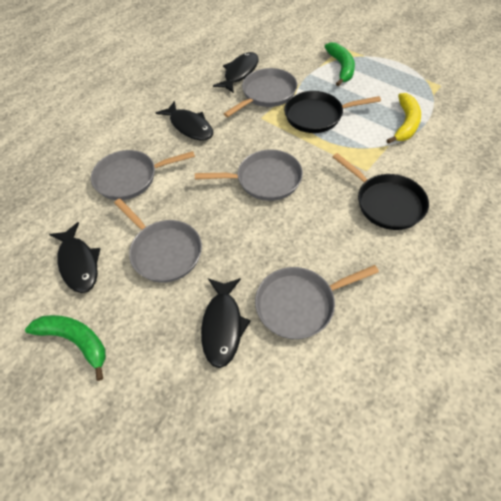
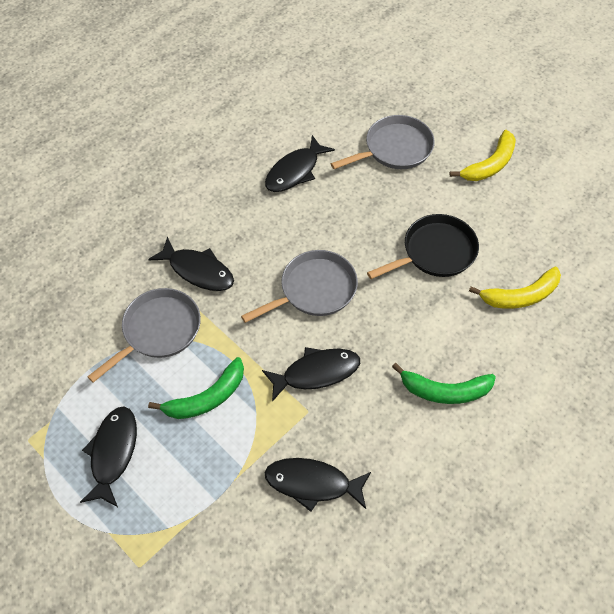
black fish: [49,222,100,293] [156,101,213,140] [201,278,251,368] [213,52,259,93] = 4 -> [80,406,137,507] [148,237,234,291] [262,347,360,402] [265,135,335,192] [265,458,371,512] = 5
black pan: [284,91,381,133] [333,153,429,230] = 2 -> [367,214,479,279] = 1
grey pan: [91,150,195,200] [114,199,202,282] [195,150,303,201] [224,68,297,117] [255,265,379,339] = 5 -> [87,288,201,383] [241,250,358,323] [331,115,435,169] = 3
yellow banana: [387,93,421,144] = 1 -> [449,130,516,181] [469,267,561,309] = 2

